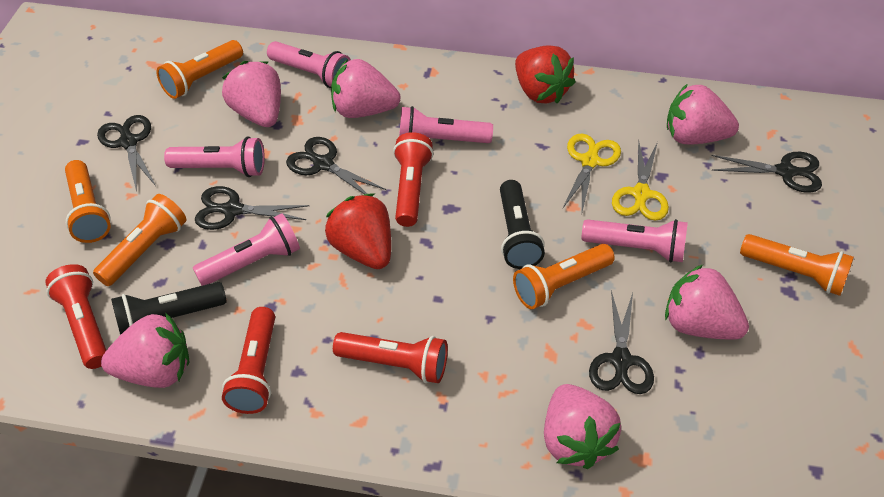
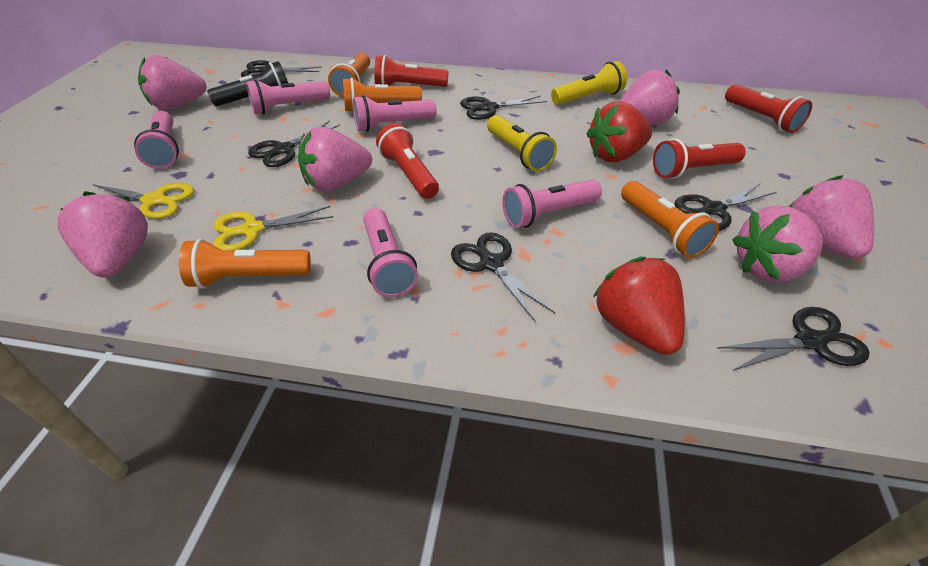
black flashlight: [111,282,227,335] [500,180,545,269] = 2 -> [207,61,288,106] = 1
black scissors: [97,115,156,188] [195,186,309,230] [286,137,386,194] [589,290,654,394] [712,152,822,193] = 5 -> [241,60,322,77] [248,121,340,167] [451,232,555,323] [460,95,547,120] [674,183,777,231] [717,307,870,371] = 6
orange flashlight: [65,160,111,243] [93,194,186,286] [156,40,243,99] [513,244,615,309] [740,234,854,296] = 5 -> [179,239,311,289] [328,52,370,97] [343,77,422,111] [621,181,719,258] = 4
yellow flashlight: none = 0 -> [487,115,557,171] [551,61,627,105] = 2

